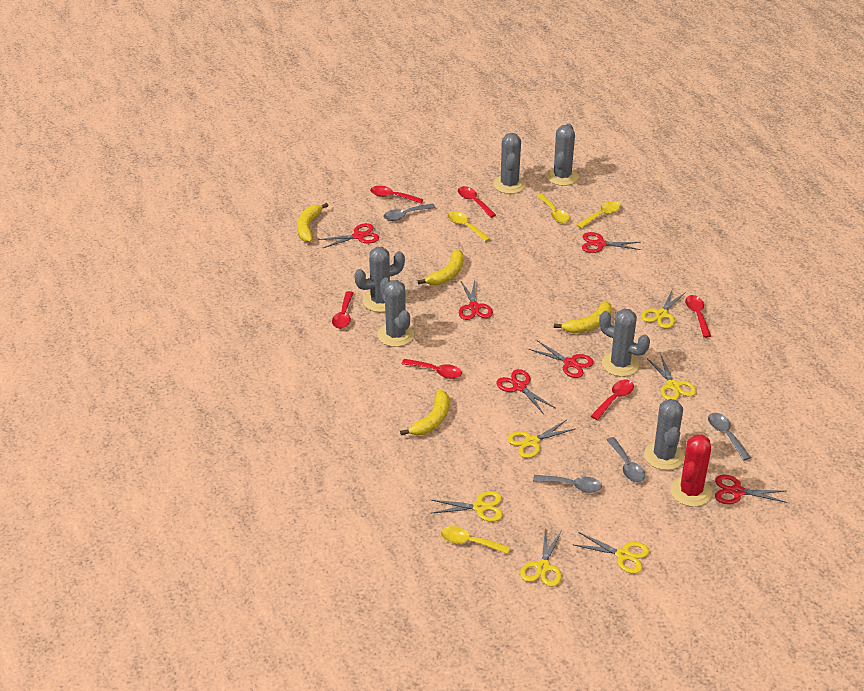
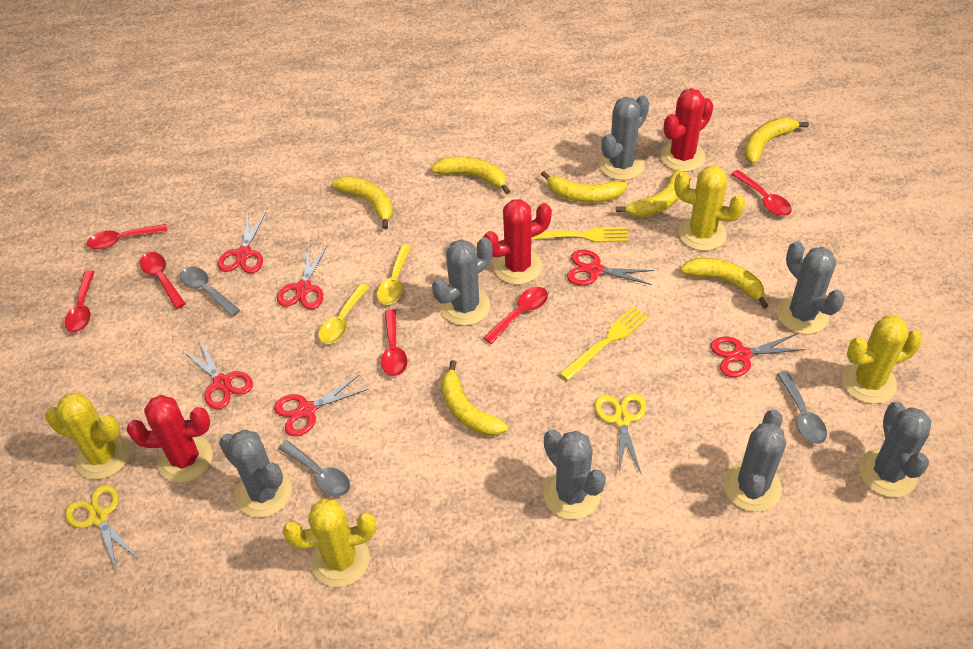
grey cactus: [354,247,405,312] [377,278,414,347] [493,133,526,194] [546,124,579,186] [599,309,650,377] [644,399,685,470] = 6 -> [219,429,292,517] [432,237,493,326] [543,430,606,519] [599,95,649,180] [724,409,786,512] [777,241,845,334] [859,402,932,497] = 7
grey spoon: [383,203,436,221] [533,475,602,493] [607,437,645,482] [708,413,751,460] = 4 -> [180,266,240,317] [278,440,350,497] [777,371,827,444] = 3
red cactus: [670,434,712,507] = 1 -> [126,395,213,482] [484,199,552,285] [660,88,713,172] = 3
yellow banana: [297,203,329,242] [400,390,449,436] [418,249,464,285] [554,301,612,333] = 4 -> [331,176,393,229] [431,156,510,194] [441,360,508,436] [541,171,627,203] [616,169,682,217] [680,258,768,308] [744,118,809,164] = 7
yellow cactus: none = 0 -> [45,393,130,480] [283,498,377,587] [674,165,746,251] [842,315,923,404] = 4
yellow fork: none = 0 -> [531,227,629,243] [560,307,648,381] = 2
yellow scissors: [431,491,503,522] [507,420,575,458] [520,528,562,587] [572,532,649,574] [641,288,686,328] [648,356,697,400] = 6 -> [65,485,139,571] [595,393,646,475] = 2
yellow spoon: [441,526,511,554] [448,211,490,242] [537,194,570,223] [577,201,621,229] = 4 -> [318,283,369,344] [377,245,411,305] = 2

